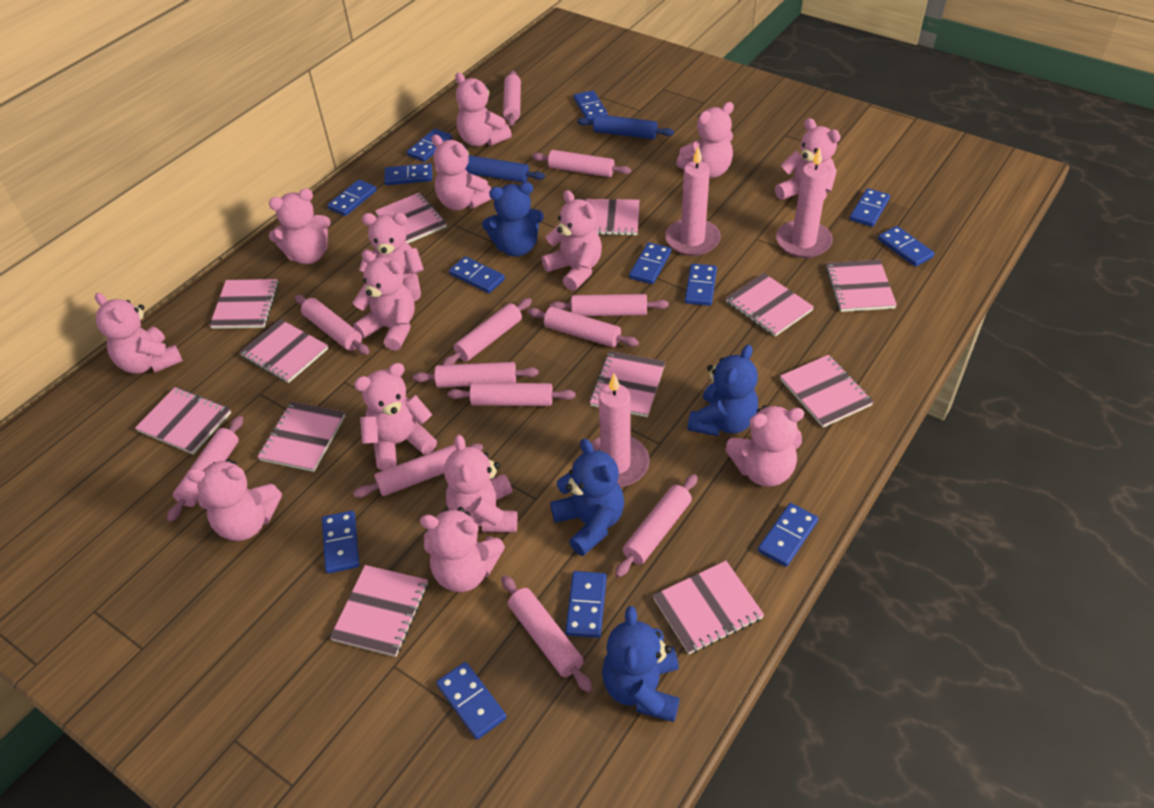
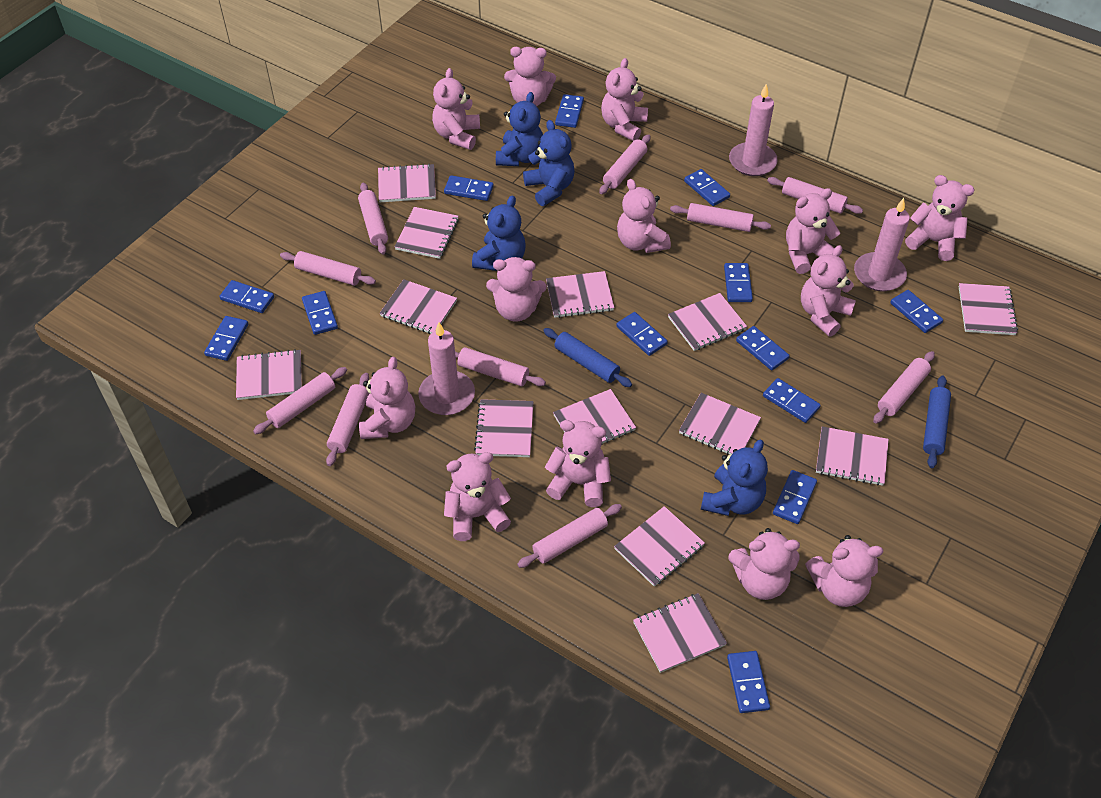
pink notebook: [135,387,231,454] [209,279,279,329] [239,319,328,383] [257,401,345,472] [330,565,428,657] [375,193,447,243] [581,199,640,236] [590,351,665,417] [653,561,764,654] [726,273,814,336] [780,355,873,427] [826,260,897,312] = 12 -> [236,349,302,400] [378,164,436,202] [380,279,457,334] [394,207,459,259] [474,399,534,457] [546,271,614,318] [553,389,636,444] [614,506,705,587] [633,593,727,673] [668,293,747,351] [679,393,761,455] [816,426,889,486] [958,283,1018,335] = 13
pink rolling pin: [167,416,243,522] [295,295,369,355] [353,443,483,498] [413,362,539,388] [442,298,532,365] [448,383,575,406] [501,575,592,692] [503,70,521,126] [527,307,639,347] [532,150,631,177] [550,294,669,316] [615,474,698,577] = 12 -> [253,367,347,434] [280,251,376,286] [326,373,369,466] [358,183,388,254] [455,347,546,386] [517,504,622,568] [599,134,651,194] [670,203,771,232] [767,177,863,214] [873,351,935,424] = 10
pink teddy bear: [95,293,183,374] [186,459,282,541] [269,189,331,264] [353,251,415,351] [354,363,437,470] [359,213,424,301] [420,507,505,592] [432,135,492,210] [444,435,518,532] [455,72,512,146] [542,190,602,291] [676,102,734,178] [725,405,804,487] [775,118,841,200] = 14 -> [359,357,415,439] [432,68,480,150] [444,452,511,541] [486,257,546,322] [504,47,556,106] [545,420,611,507] [601,58,648,141] [617,179,671,253] [729,528,800,600] [786,188,840,274] [801,245,856,337] [805,535,883,607] [905,175,974,261] = 13

